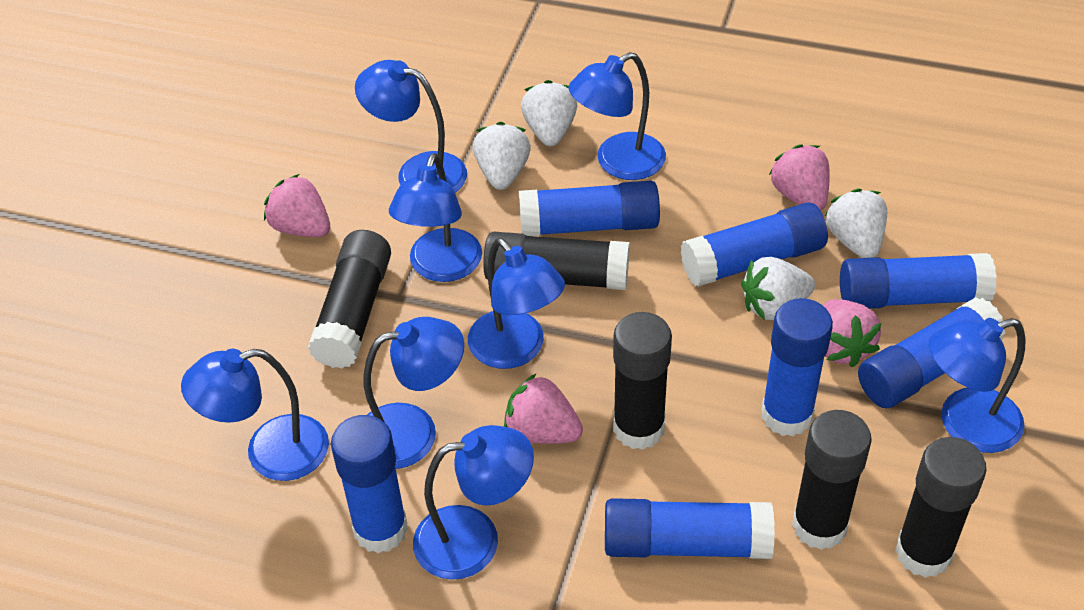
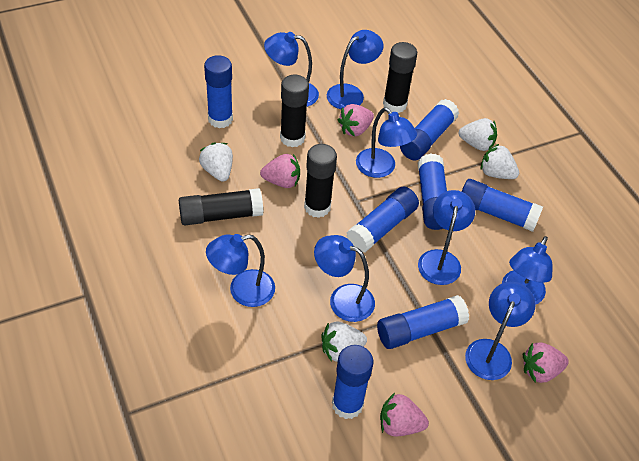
black glue stick: [308,230,391,369] [483,232,630,290] [613,312,672,450] [792,410,872,550] [895,437,986,578] = 5 -> [179,188,263,225] [280,75,309,147] [304,144,337,218] [383,42,417,113] = 4

